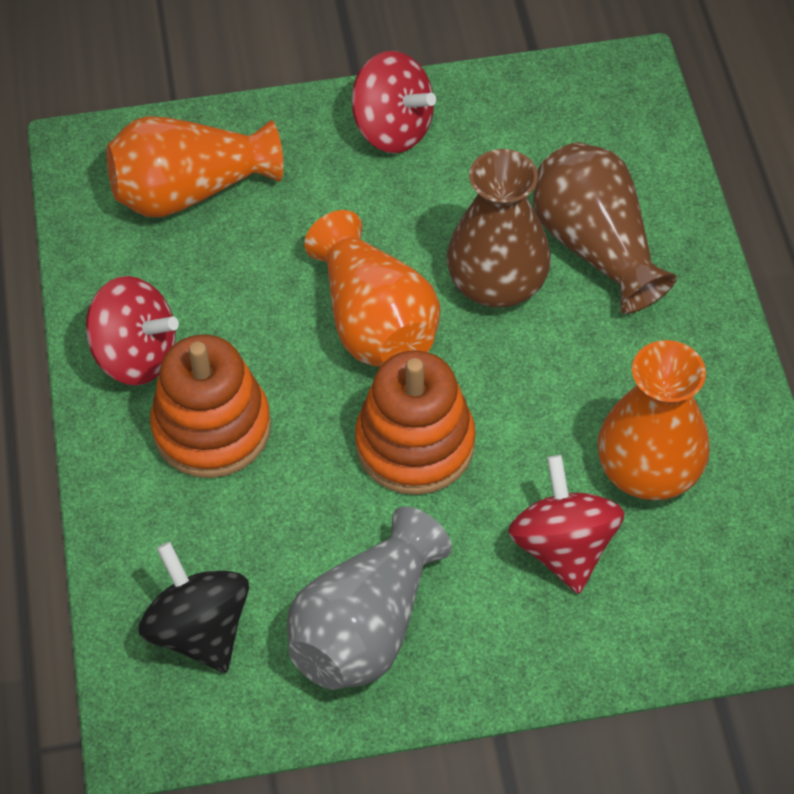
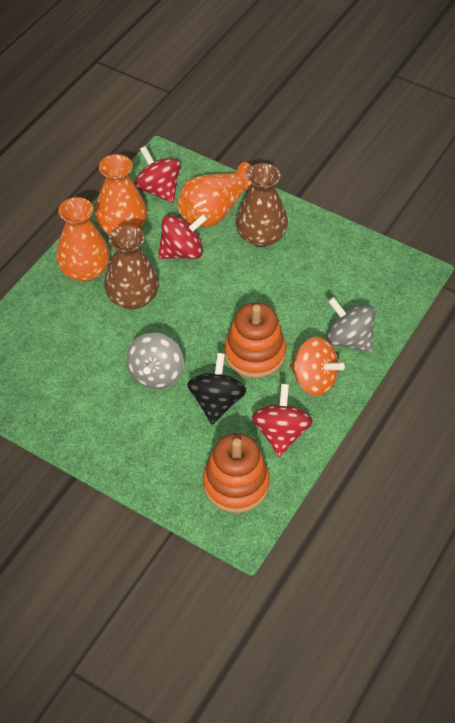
grey spinning top: none = 0 -> [127,333,184,389] [327,297,375,353] = 2
grey vase: [287,506,452,690] = 1 -> none = 0
orange spinning top: none = 0 -> [290,337,345,396] = 1

